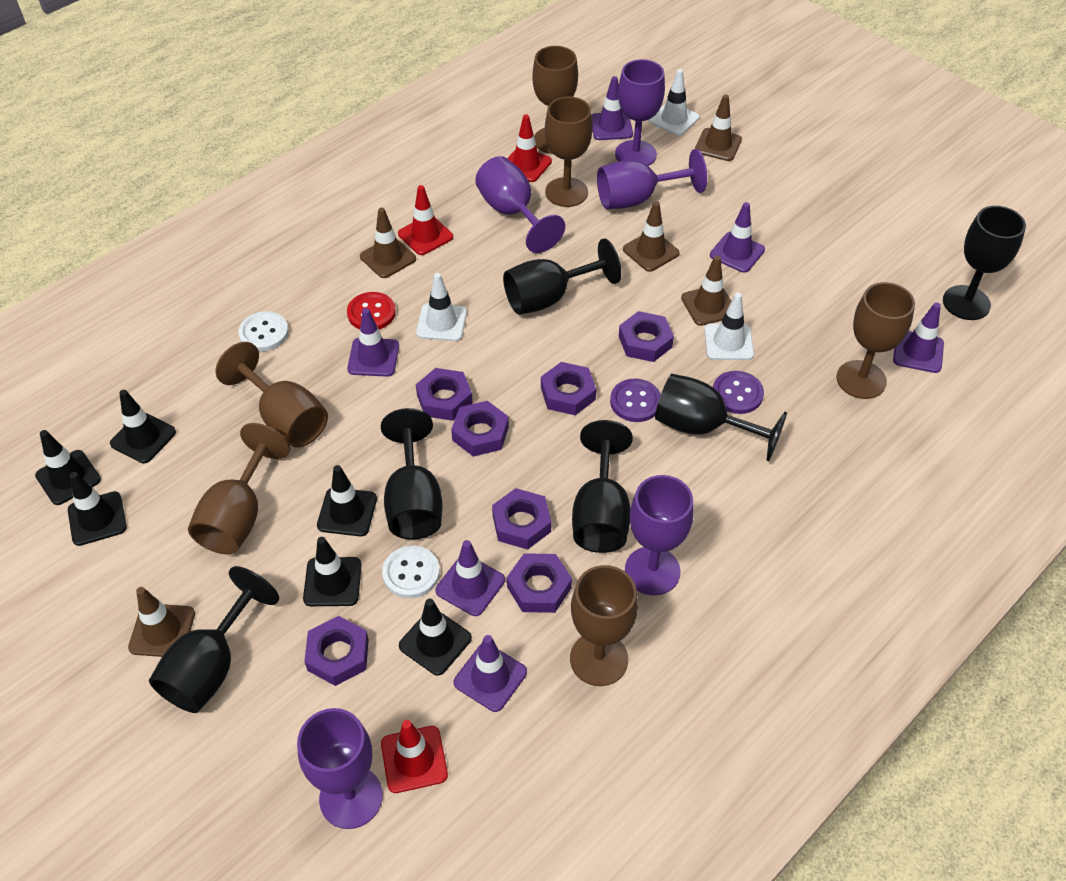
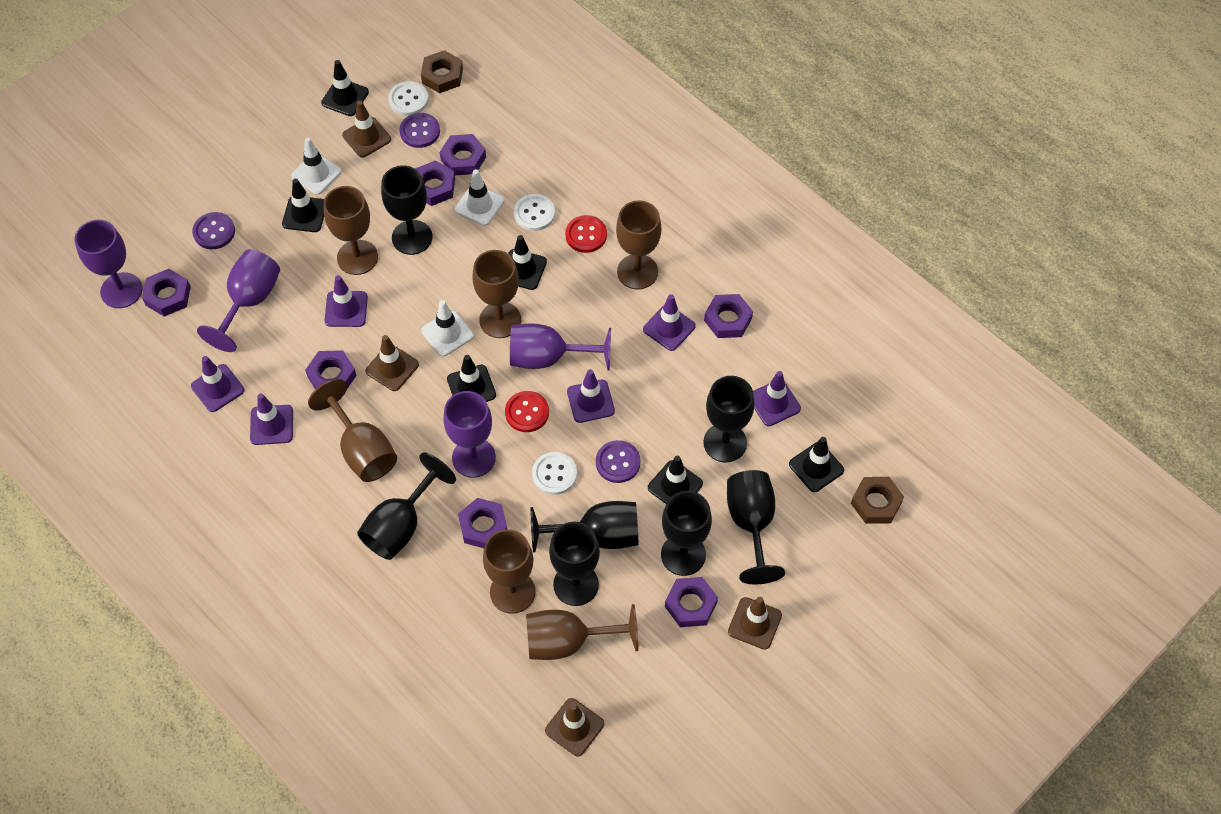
black goblet: [149,566,279,713] [381,408,442,539] [503,239,621,315] [572,420,633,553] [655,374,787,461] [943,206,1026,320] = 6 -> [357,452,456,560] [381,165,433,255] [531,501,638,552] [549,522,600,606] [661,491,712,576] [703,376,755,462] [727,470,785,584] = 7
brown nut: none = 0 -> [421,50,463,93] [851,477,904,524] = 2
brown traffic cone: [128,587,195,657] [360,208,416,278] [623,201,680,272] [681,256,731,326] [695,95,742,161] = 5 -> [342,100,391,158] [365,335,419,391] [545,698,604,756] [728,597,782,650] = 4
purple button: [610,379,661,422] [713,371,764,414] = 2 -> [192,212,235,249] [400,113,440,148] [596,440,641,483] = 3
purple goblet: [297,708,383,829] [475,156,565,253] [597,149,707,209] [615,59,665,166] [625,475,694,595] = 5 -> [75,220,143,308] [197,249,280,352] [443,391,496,478] [510,324,611,371] = 4
red button: [347,292,396,330] = 1 -> [505,391,549,432] [565,215,607,253] = 2
red traffic cone: [381,720,448,793] [398,185,453,255] [507,114,552,182] = 3 -> none = 0
white button: [238,311,289,352] [382,546,440,598] = 2 -> [388,81,428,116] [514,194,555,231] [532,452,577,495] = 3

